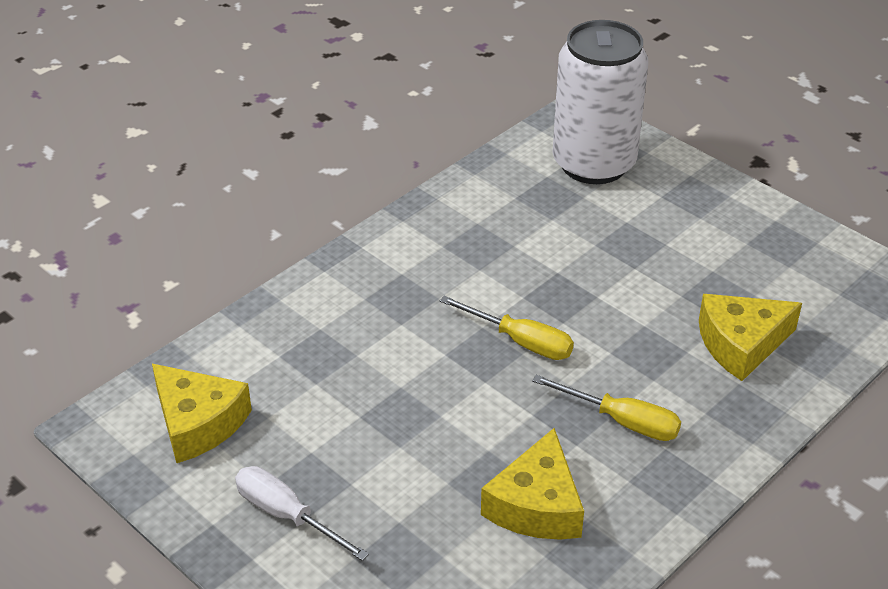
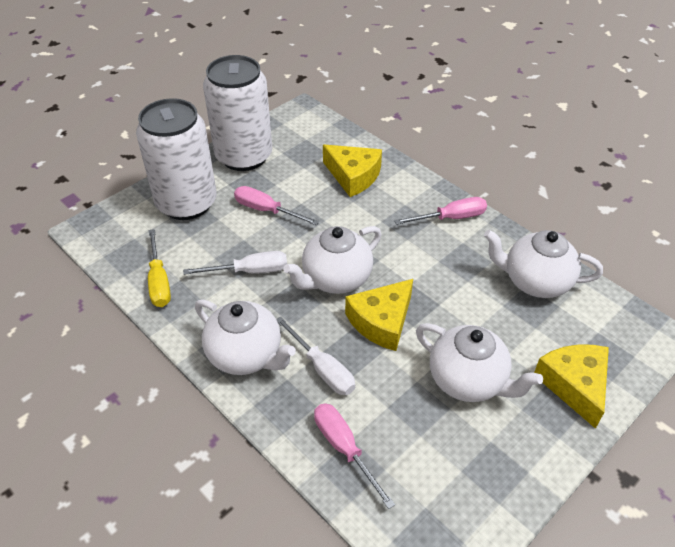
pink screwdriver: none = 0 -> [234,186,319,225] [314,403,395,509] [394,197,487,225] = 3
white can: [552,20,648,184] = 1 -> [136,98,217,220] [203,55,272,171] = 2
white screwdriver: [235,466,369,561] = 1 -> [183,251,287,275] [276,317,355,395] = 2
white teapot: none = 0 -> [195,299,296,375] [283,226,381,294] [416,323,543,402] [484,230,603,298] = 4
yellow screwdriver: [440,296,574,360] [532,375,681,441] = 2 -> [148,229,171,307] = 1

